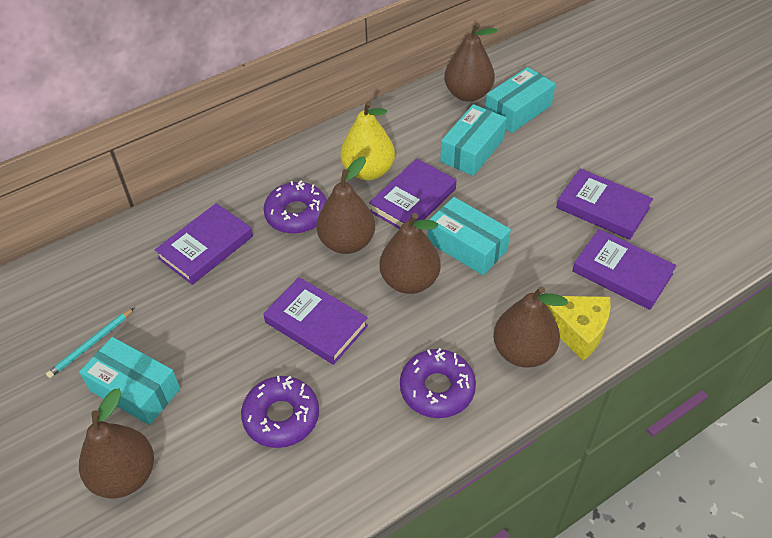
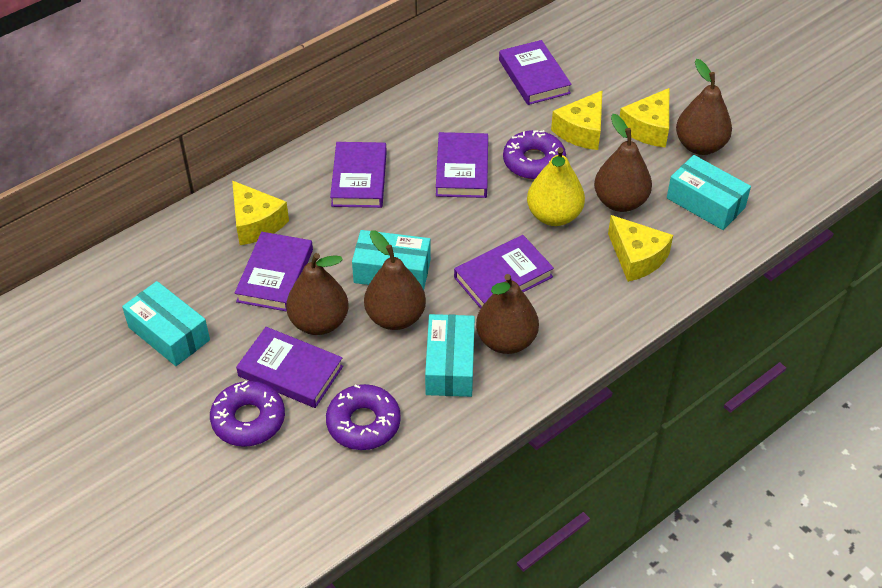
purple book: [155,203,253,285] [263,277,368,365] [369,159,456,229] [556,168,653,240] [572,229,677,310] = 5 -> [235,232,313,312] [236,327,343,408] [330,142,387,208] [436,132,488,198] [454,235,554,309] [499,40,572,105] = 6
turquoise pencil: [46,308,134,378] = 1 -> none = 0
yellow cheese: [546,296,611,361] = 1 -> [232,180,289,245] [551,91,602,150] [608,215,673,282] [619,88,669,148] = 4

